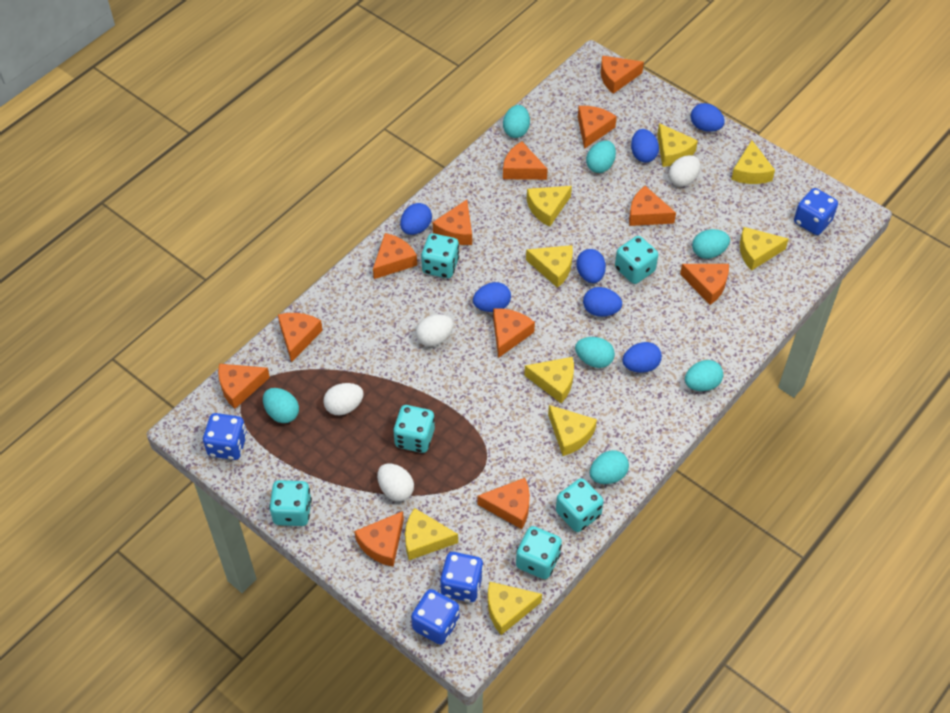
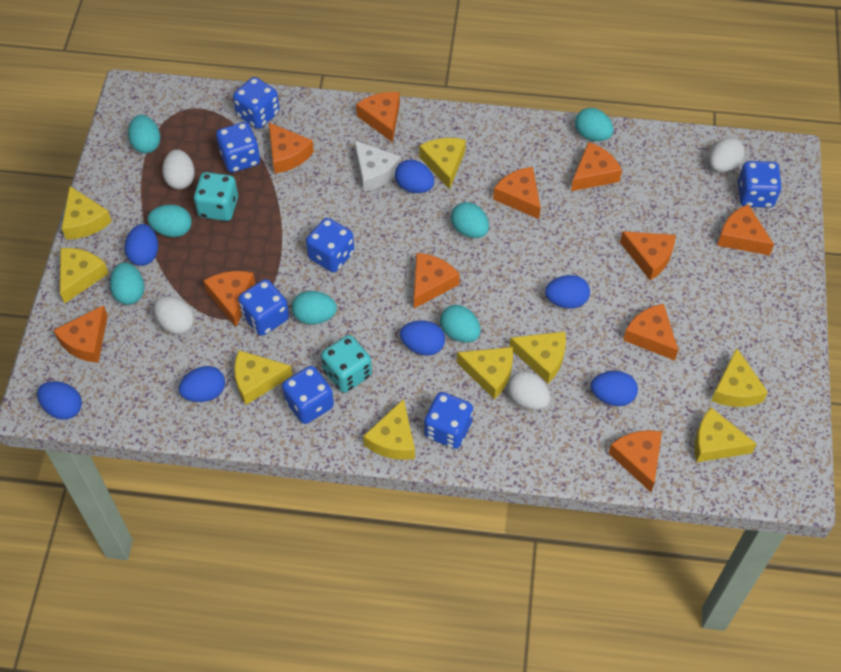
blue dice: [203,413,247,460] [411,589,460,645] [440,552,484,602] [794,188,838,235] = 4 -> [216,122,260,173] [233,77,280,129] [238,279,289,336] [282,366,334,424] [306,218,354,272] [424,392,473,449] [738,161,782,208] = 7
orange cheese: [218,364,270,409] [278,313,323,362] [354,511,404,567] [373,233,417,279] [433,199,472,245] [477,478,530,529] [493,309,535,358] [503,141,548,180] [578,106,617,149] [601,55,644,94] [629,186,676,226] [680,264,729,305] = 12 -> [53,305,108,363] [203,271,255,327] [269,123,314,173] [356,92,400,142] [414,253,460,308] [493,167,541,219] [571,142,622,191] [608,430,662,492] [620,231,676,280] [623,304,678,360] [717,205,774,256] = 11
turquoise dice: [269,480,312,526] [393,405,435,453] [421,233,459,278] [516,526,562,579] [556,478,604,532] [615,236,658,284] = 6 -> [193,172,238,221] [321,335,372,393] = 2
white cheese: none = 0 -> [354,140,401,191] = 1

